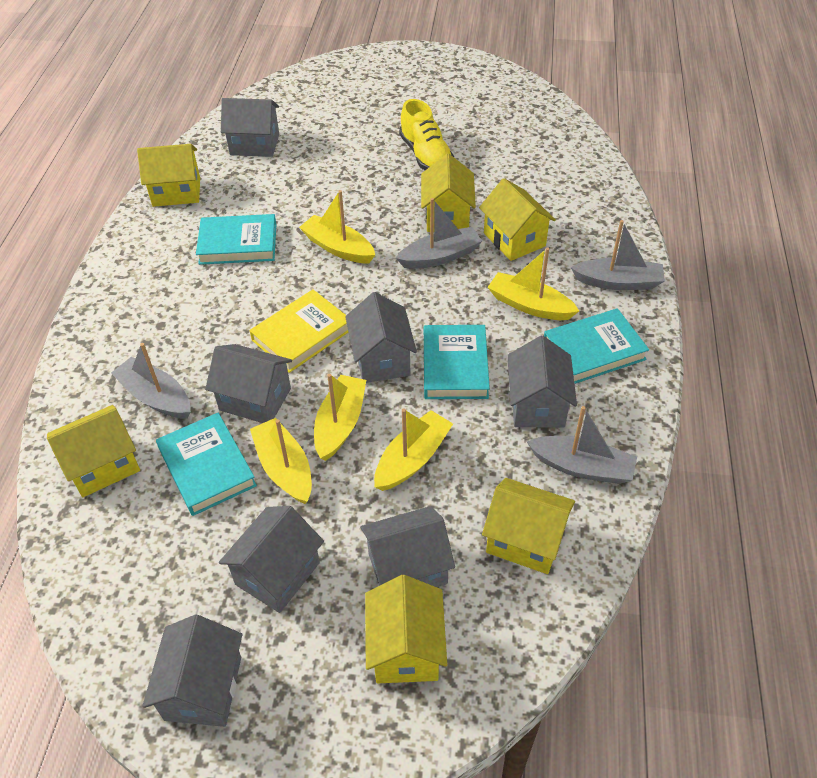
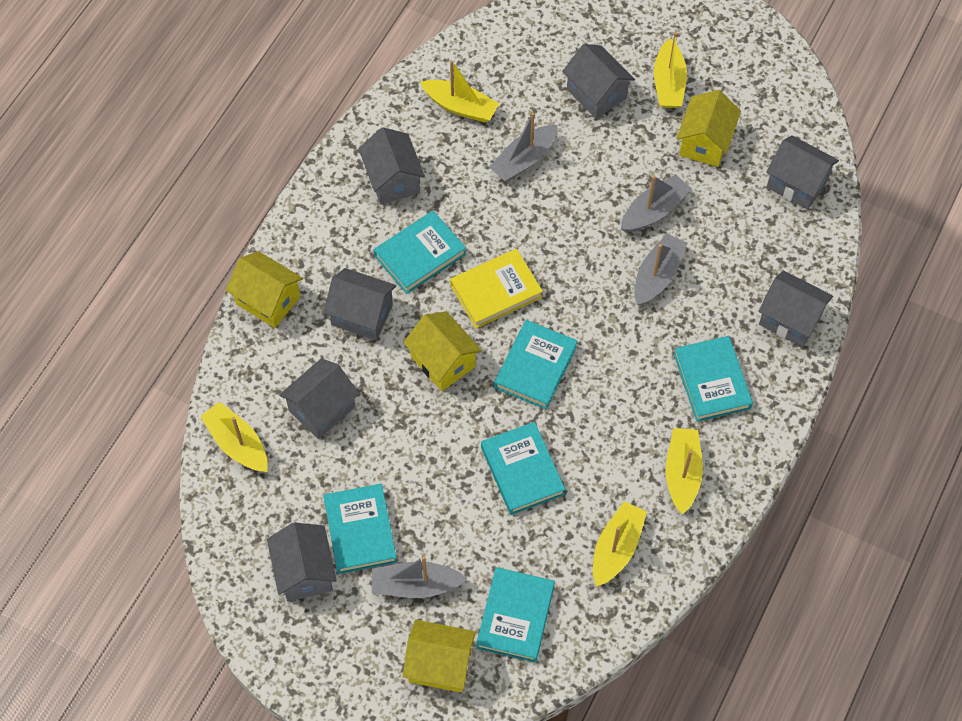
turquoise book: [156,413,257,516] [196,214,277,265] [424,325,490,399] [544,308,649,384] = 4 -> [324,483,397,574] [374,211,466,294] [476,567,555,663] [481,422,565,515] [494,320,577,409] [674,336,753,422] = 6
yellow house: [47,405,140,497] [137,144,200,207] [365,575,447,683] [421,154,476,232] [479,178,556,261] [482,478,575,574] = 6 -> [226,251,303,328] [403,311,482,391] [403,620,476,693] [676,90,741,167] = 4
yellow shoe: [399,99,454,170] = 1 -> none = 0

